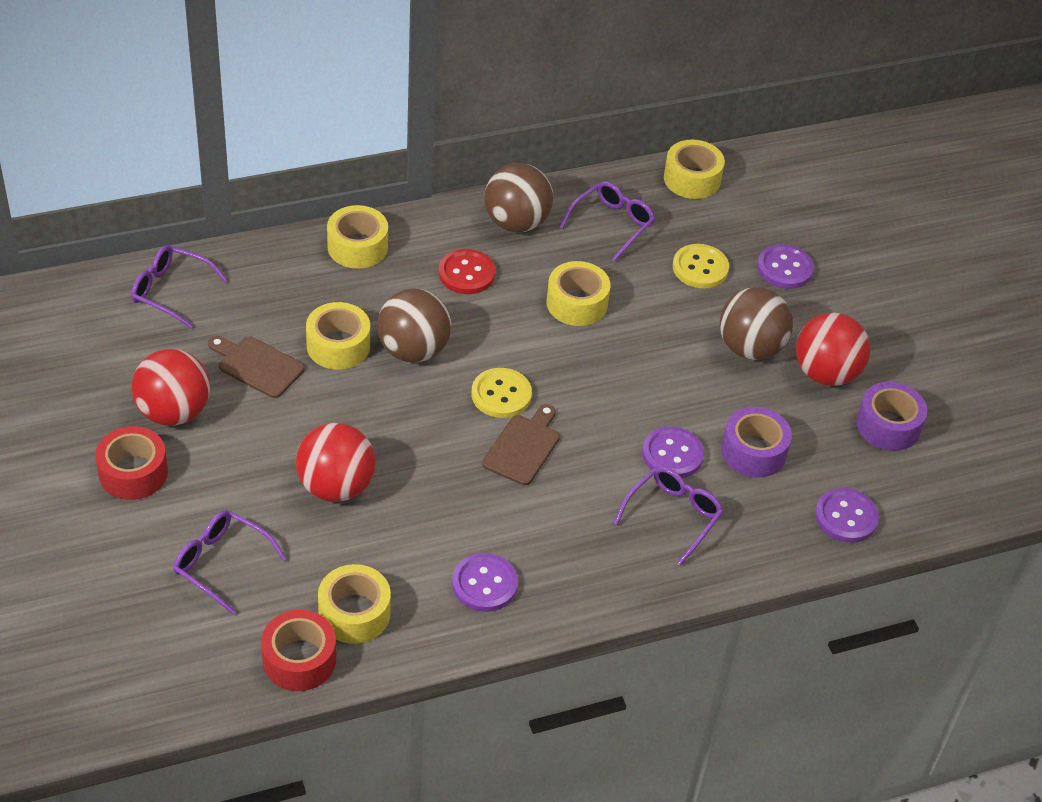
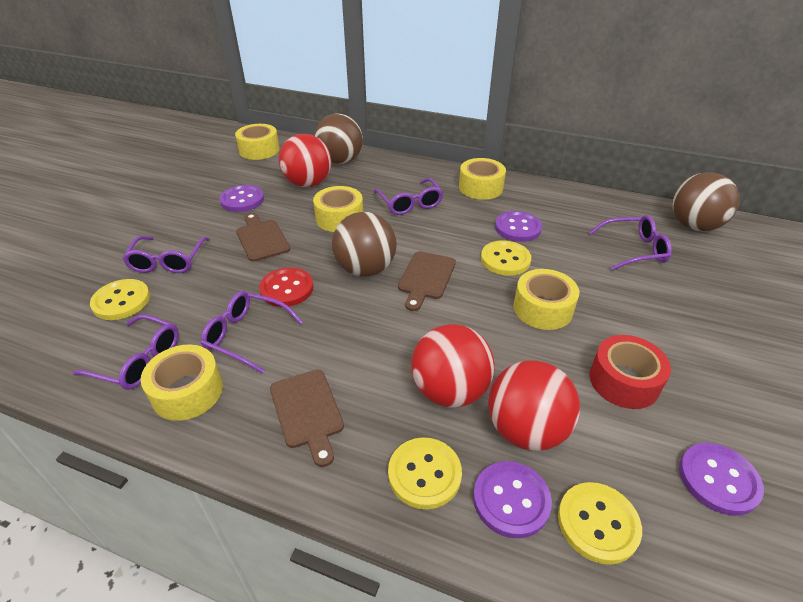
brown cutting board: [208,336,305,398] [482,404,560,485] = 2 -> [236,213,290,262] [270,369,344,467] [398,251,456,311] = 3
purple glasses: [131,245,228,328] [173,510,286,614] [560,181,655,261] [614,466,724,566] = 4 -> [73,314,179,390] [122,236,210,273] [201,291,303,374] [374,178,443,215] [589,215,672,271] = 5
purple tape: [721,407,792,477] [856,382,927,451] = 2 -> none = 0
red tape: [95,426,168,500] [261,610,336,691] = 2 -> [590,335,671,409] = 1
yellow button: [472,368,532,418] [673,244,729,288] = 2 -> [90,279,150,320] [388,437,462,509] [481,240,531,276] [558,482,642,565] = 4

